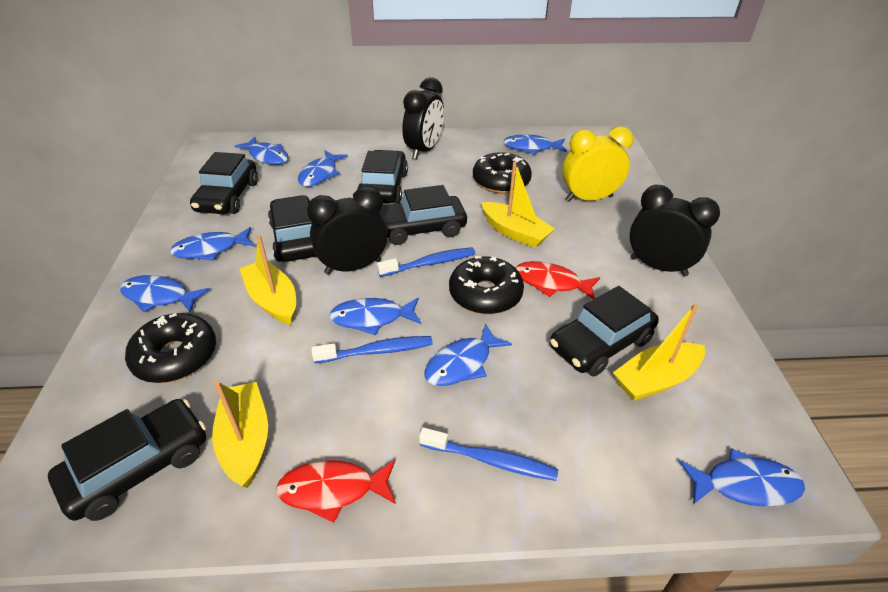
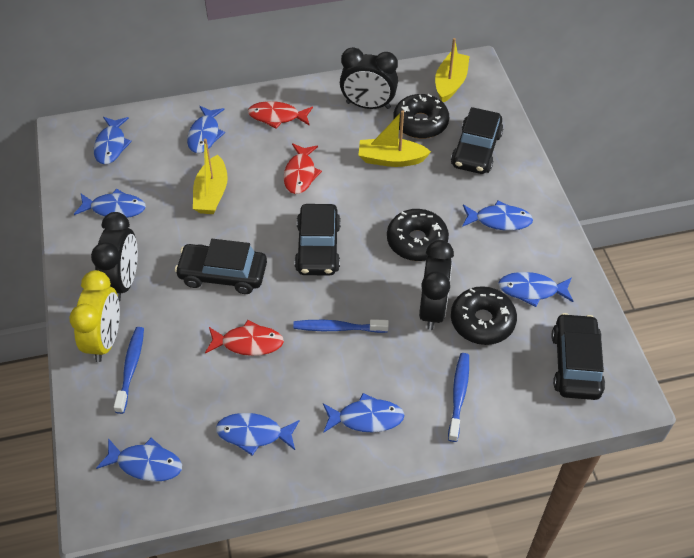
black car: [48,399,206,521] [190,152,258,214] [268,195,316,262] [357,150,408,204] [379,185,467,245] [550,286,659,376] = 6 -> [175,239,267,294] [295,204,341,275] [451,107,503,174] [551,313,605,400] = 4
red fish: [276,460,396,523] [516,261,600,299] = 2 -> [205,320,284,356] [248,101,313,129] [283,143,322,194] = 3
yellow boat: [212,381,268,488] [240,235,296,325] [481,162,555,248] [613,304,705,401] = 4 -> [193,139,228,214] [358,110,431,167] [435,38,470,103] = 3

